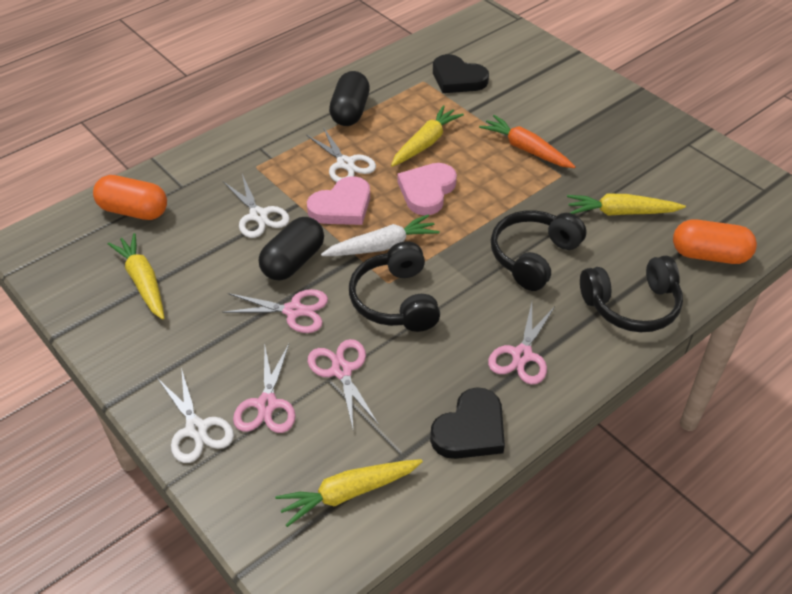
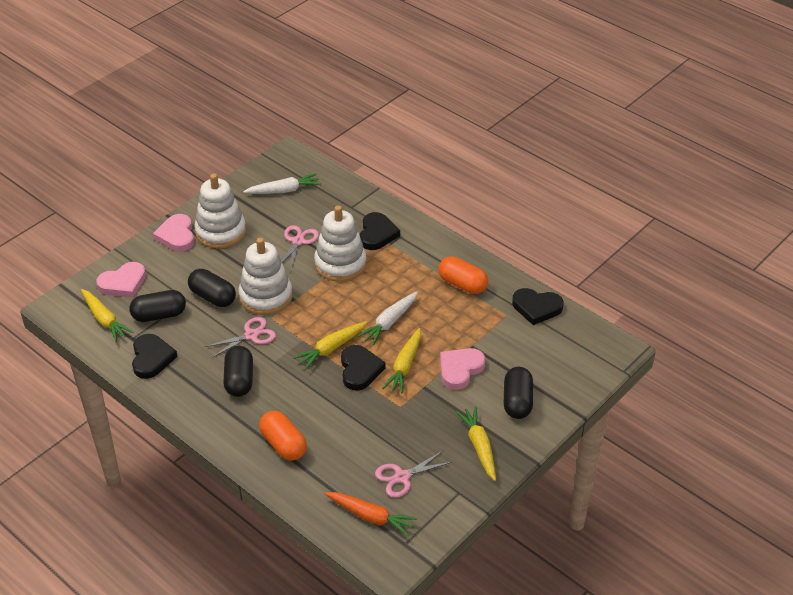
black capsule: [259,217,324,281] [329,71,370,126] = 2 -> [130,290,186,322] [188,269,236,307] [223,346,253,397] [504,367,533,419] = 4
black headphones: [349,241,440,332] [491,210,587,291] [580,255,683,332] = 3 -> none = 0
black heart: [430,387,505,459] [433,54,489,93] = 2 -> [132,334,177,379] [341,345,386,391] [360,212,400,250] [512,288,564,325] = 4
pink heart: [307,176,370,225] [398,163,457,216] = 2 -> [96,262,146,298] [153,214,195,252] [440,348,485,390] = 3
pink scissors: [222,289,328,333] [233,344,296,433] [308,339,379,428] [488,303,555,385] = 4 -> [205,317,276,358] [281,225,319,271] [375,451,452,498] = 3
white carrot: [321,214,439,256] = 1 -> [243,173,321,194] [358,291,418,346] = 2
white scissors: [158,368,234,463] [223,174,290,238] [306,127,376,182] = 3 -> none = 0
white stacking toy: none = 0 -> [194,173,246,249] [238,238,293,315] [314,205,366,282] = 3

